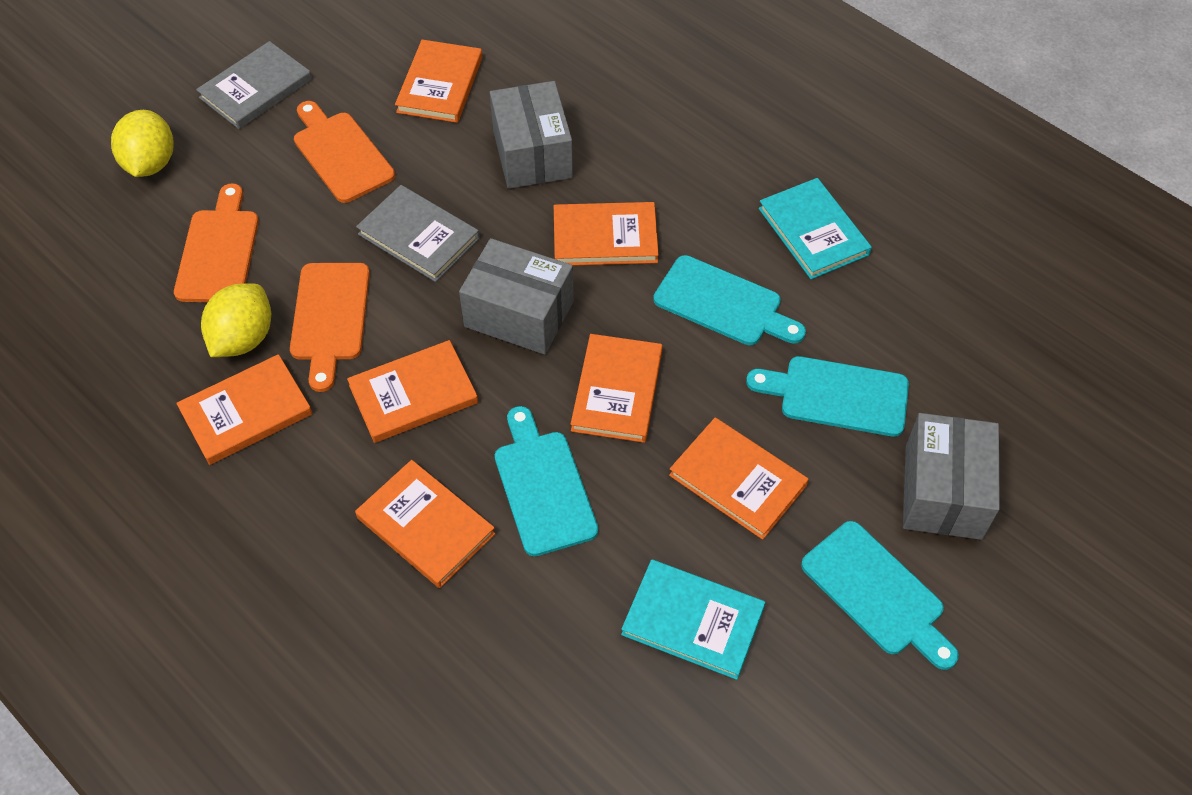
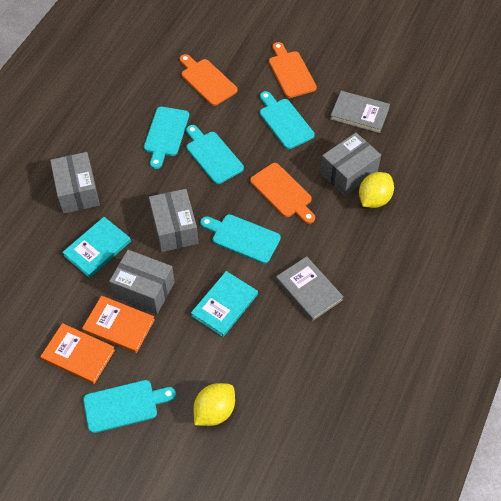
grey box: [459,238,574,355] [490,81,573,189] [903,413,1000,540] = 3 -> [50,152,100,214] [109,250,175,314] [149,189,198,252] [320,133,381,196] = 4
orange book: [177,354,312,465] [347,340,478,443] [355,460,495,588] [395,40,483,123] [554,202,659,266] [571,334,663,443] [669,418,809,540] = 7 -> [40,323,115,384] [82,296,155,353] = 2
turquoise cutting board: [495,406,598,556] [653,255,806,345] [746,356,909,437] [801,521,959,670] = 4 -> [83,380,176,433] [144,107,189,169] [186,125,244,184] [200,214,281,264] [260,91,315,149] = 5

